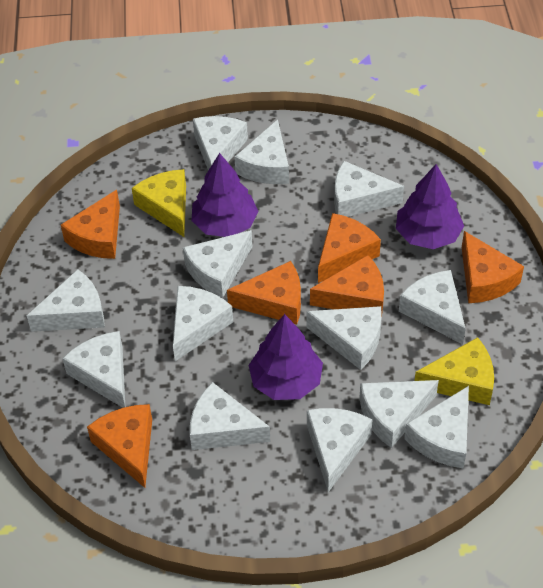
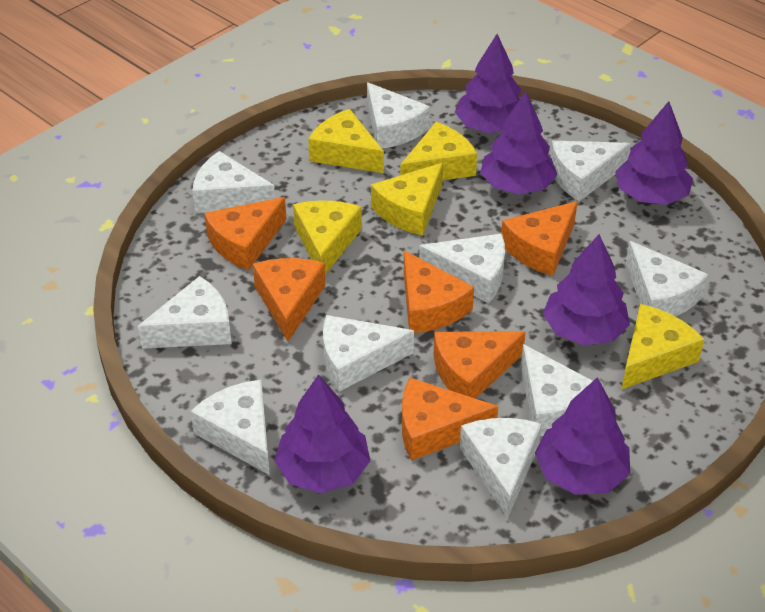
purple tree: [192,153,258,237] [248,314,323,400] [396,164,464,249] = 3 -> [274,374,370,493] [455,34,521,133] [480,91,557,195] [535,377,630,495] [543,234,630,345] [615,101,693,205] = 6
white cheese: [27,269,105,332] [62,331,125,408] [173,286,233,361] [183,230,252,298] [190,382,270,450] [193,116,248,170] [234,119,289,184] [306,306,382,370] [307,408,373,492] [334,161,404,217] [359,380,439,448] [399,270,466,344] [404,386,469,468] = 13 -> [138,276,232,349] [190,380,270,475] [192,151,275,213] [323,315,414,392] [367,82,430,149] [419,234,505,303] [460,418,542,518] [521,344,593,436] [550,141,631,201] [626,241,708,316] = 10
yellow cheese: [132,169,186,237] [415,337,494,405] = 2 -> [293,200,362,274] [308,109,384,173] [371,163,443,235] [400,122,477,181] [621,304,705,390] = 5

